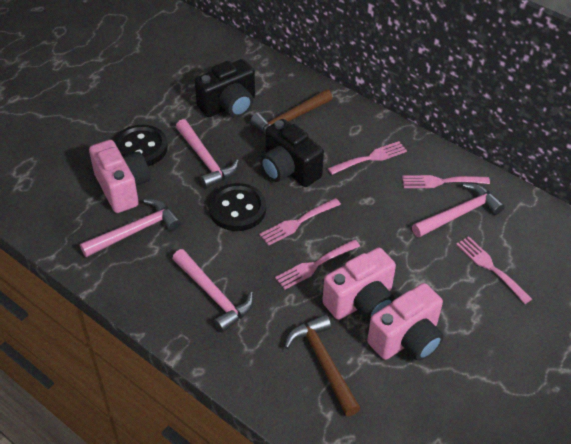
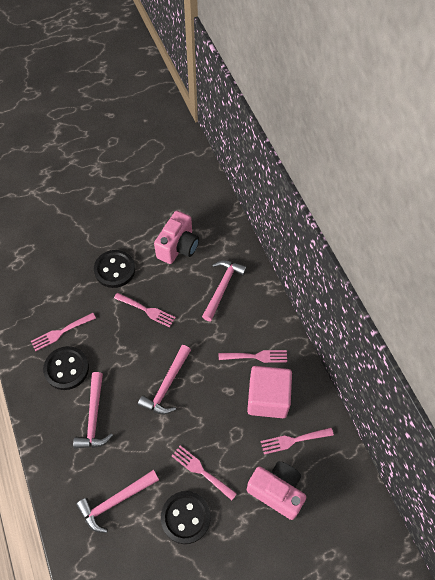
black button: [114,125,168,166] [209,183,266,231] = 2 -> [43,346,89,390] [94,250,135,288] [161,491,211,544] = 3
black camera: [195,59,255,117] [260,119,324,187] = 2 -> none = 0
brown hammer: [251,89,333,134] [284,314,361,416] = 2 -> none = 0
pink camera: [89,140,150,213] [322,248,396,322] [367,283,444,361] = 3 -> [154,211,199,264] [247,461,306,520] = 2
pink cube: none = 0 -> [247,366,292,418] = 1

